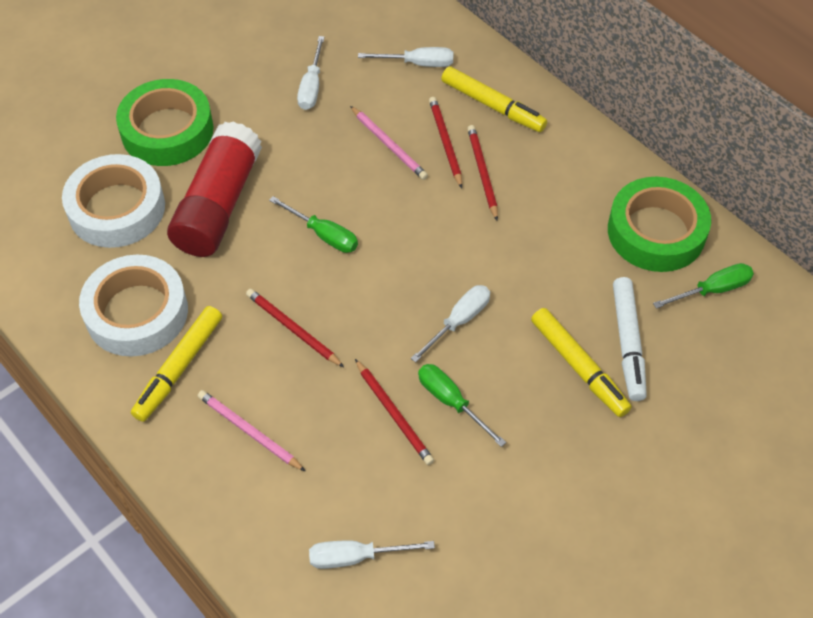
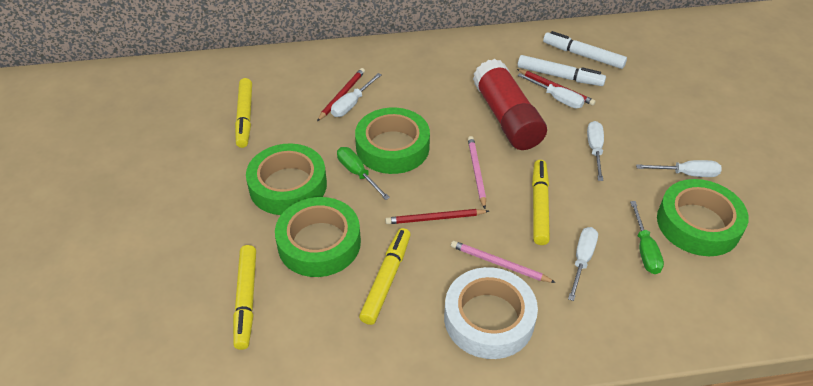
green screwdriver: [269,196,358,253] [418,364,506,447] [653,263,754,309] = 3 -> [337,147,390,200] [630,201,664,274] = 2
green tape: [116,79,214,166] [608,177,711,272] = 2 -> [246,144,327,215] [275,197,361,277] [355,108,430,174] [657,179,749,256] = 4
red pencil: [246,289,344,367] [355,359,434,465] [429,97,462,188] [467,125,498,220] = 4 -> [317,68,365,121] [385,209,489,224] [517,69,596,106] = 3
white marker: [613,277,647,401] = 1 -> [518,55,606,86] [543,31,627,69] = 2
white screwdriver: [297,36,325,110] [309,540,435,569] [358,47,453,67] [411,285,490,362] = 4 -> [331,73,381,117] [517,73,585,108] [568,227,598,301] [587,121,604,181] [636,160,722,177] = 5
white tape: [62,154,165,248] [79,255,188,356] = 2 -> [444,267,538,359] = 1
yellow marker: [131,306,222,422] [441,66,547,132] [531,308,632,417] = 3 -> [233,245,256,350] [235,78,252,148] [359,228,411,325] [532,160,550,245] = 4

